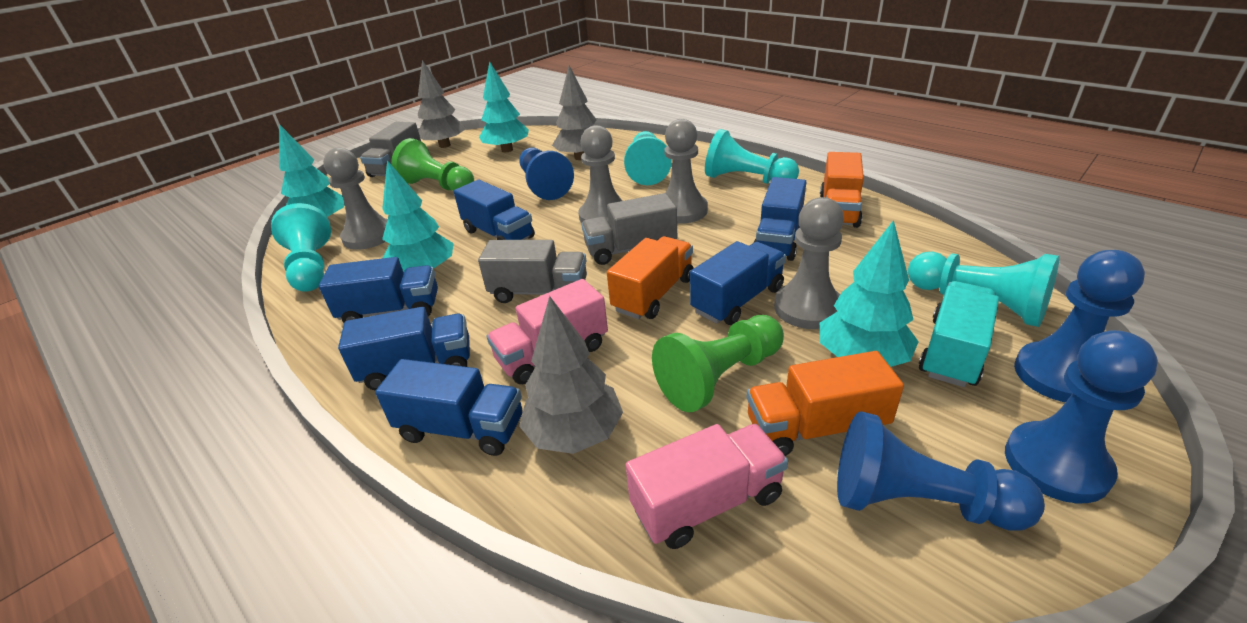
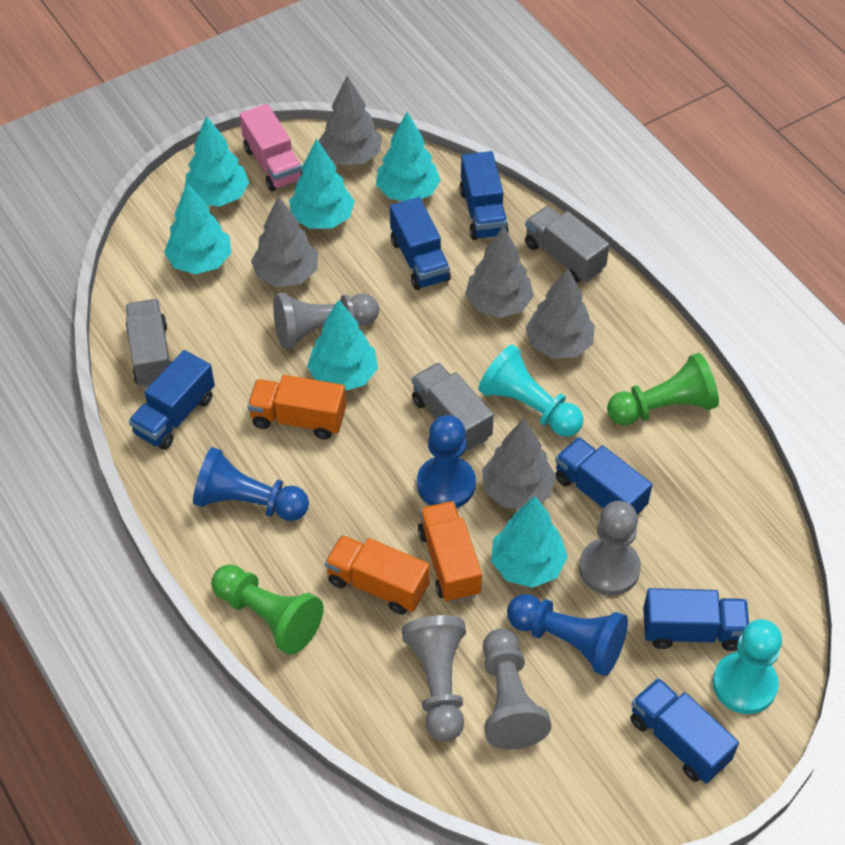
blue pawn: [519,148,574,200] [837,411,1045,531] [1005,330,1158,503] [1014,250,1145,402] = 4 -> [193,447,309,521] [417,415,476,508] [507,594,628,676] = 3
grey tree: [418,60,465,148] [519,296,623,454] [552,65,597,160] = 3 -> [251,196,318,287] [318,76,382,165] [465,226,534,318] [482,419,556,509] [525,268,595,358] = 5
pink truck: [487,279,608,384] [626,424,788,549] = 2 -> [240,104,303,191] = 1
turquoise pawn: [271,203,331,292] [624,131,672,185] [705,129,799,184] [908,251,1060,327] = 4 -> [478,345,583,437] [712,619,782,714] = 2
turquoise tree: [279,124,345,217] [382,160,454,272] [479,61,529,152] [820,220,919,367] = 4 -> [164,183,231,274] [184,116,249,207] [289,139,355,229] [307,300,378,391] [376,112,441,201] [491,496,568,588] = 6
turquoise truck: [918,281,999,387] = 1 -> none = 0

